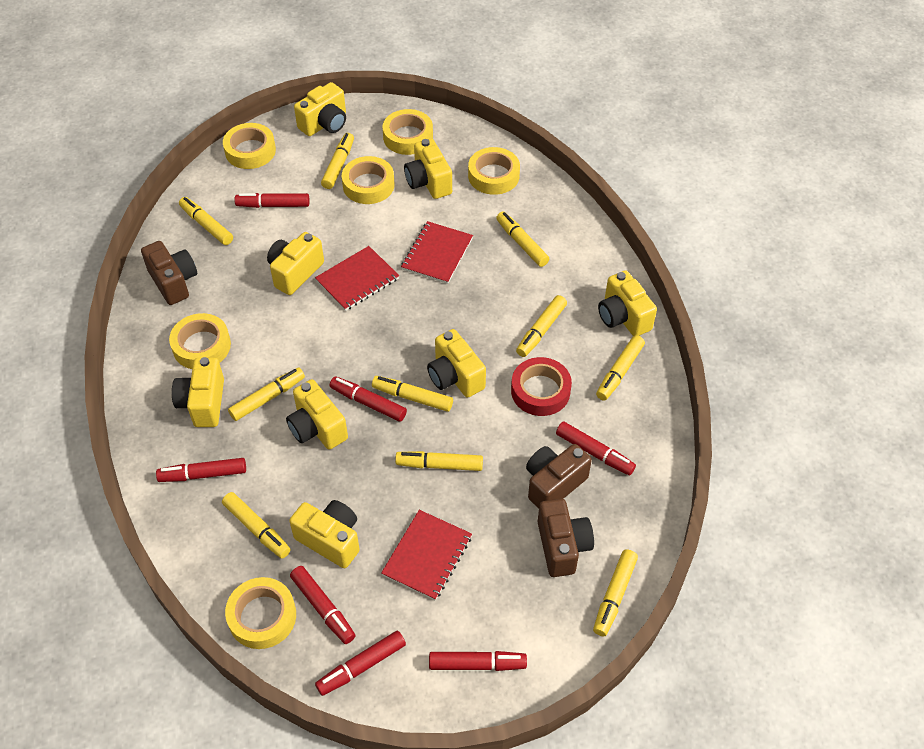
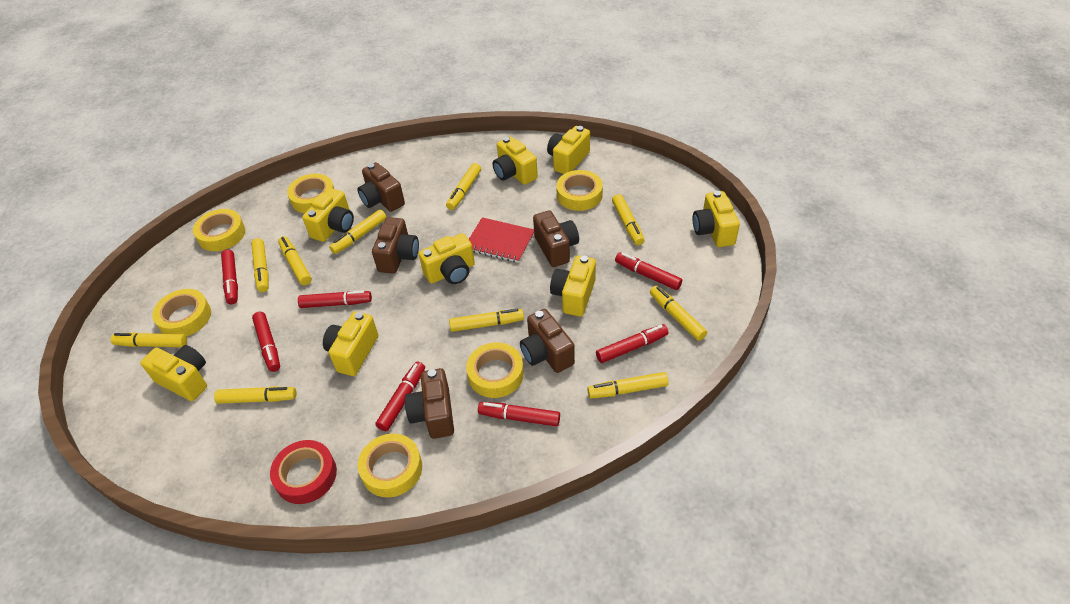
brown camera: [141,241,197,305] [526,444,592,509] [538,499,594,577] = 3 -> [357,162,405,212] [372,217,419,274] [405,368,454,439] [520,309,575,373] [533,210,579,267] = 5
red notebook: [315,246,399,311] [381,510,472,601] [401,221,473,284] = 3 -> [469,217,534,263] = 1

